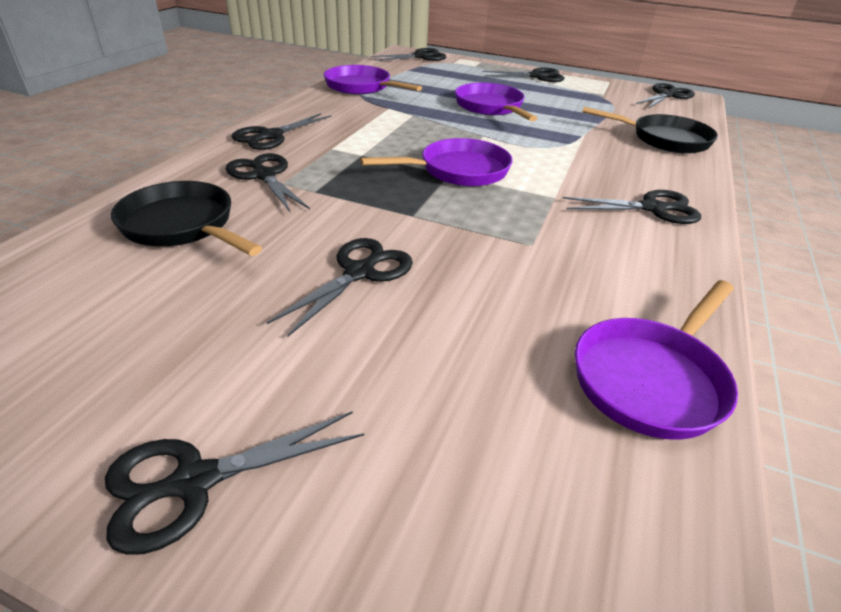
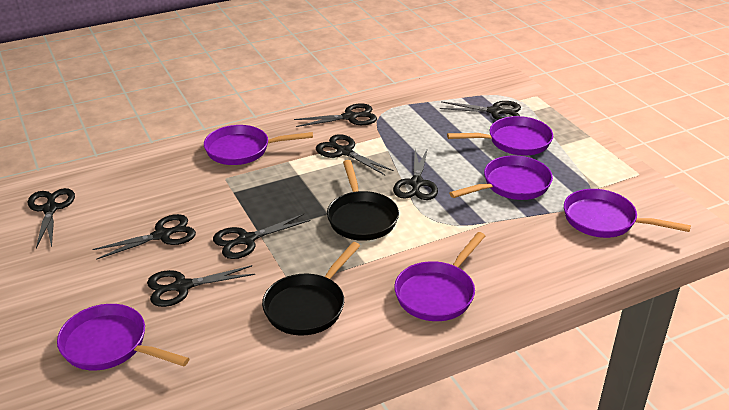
purple pan: [324,65,422,94] [360,138,513,186] [455,83,537,121] [575,280,738,440] = 4 -> [57,304,190,370] [204,125,313,165] [394,232,485,321] [447,116,553,156] [449,155,553,200] [564,189,691,238] = 6

